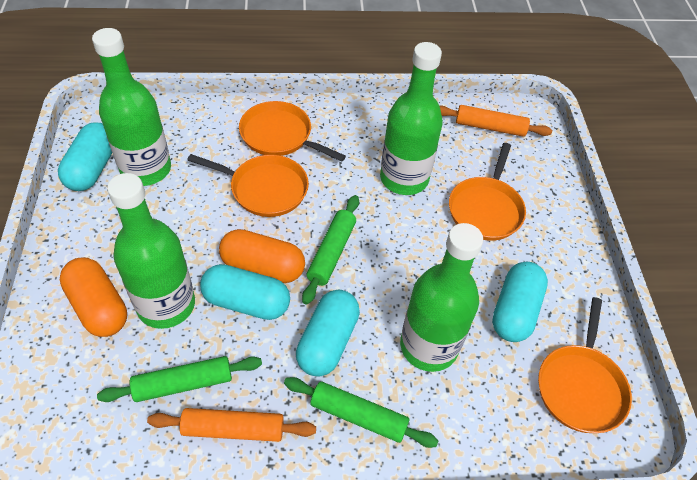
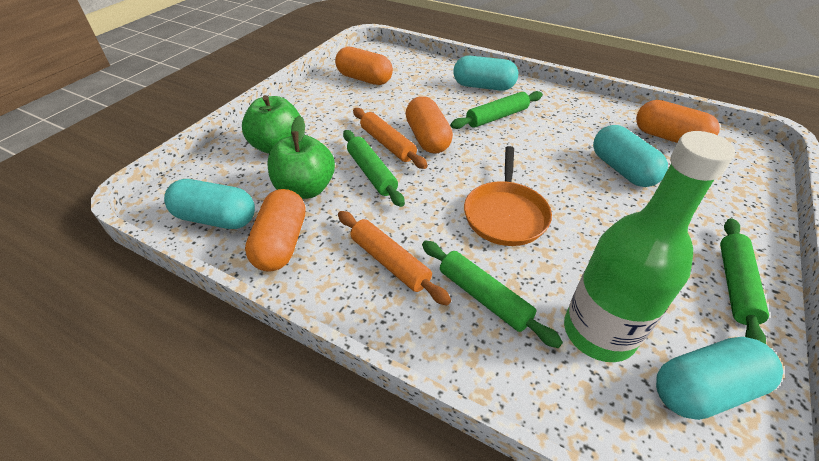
green apple: none = 0 -> [242,95,300,154] [267,116,335,199] = 2
green bottle: [92,28,171,186] [107,173,195,329] [380,42,443,195] [400,223,483,372] = 4 -> [564,131,735,362] = 1
green rolling pin: [97,356,262,402] [284,377,438,448] [302,195,359,305] = 3 -> [343,130,405,207] [422,241,563,348] [451,91,543,129] [720,218,769,344] = 4
orange capsule: [60,257,127,337] [219,229,305,283] = 2 -> [245,189,306,272] [335,47,393,85] [406,96,453,154] [636,100,720,143] = 4
orange pan: [187,154,309,217] [239,101,346,162] [449,143,526,241] [538,297,632,433] = 4 -> [464,146,552,246] = 1

